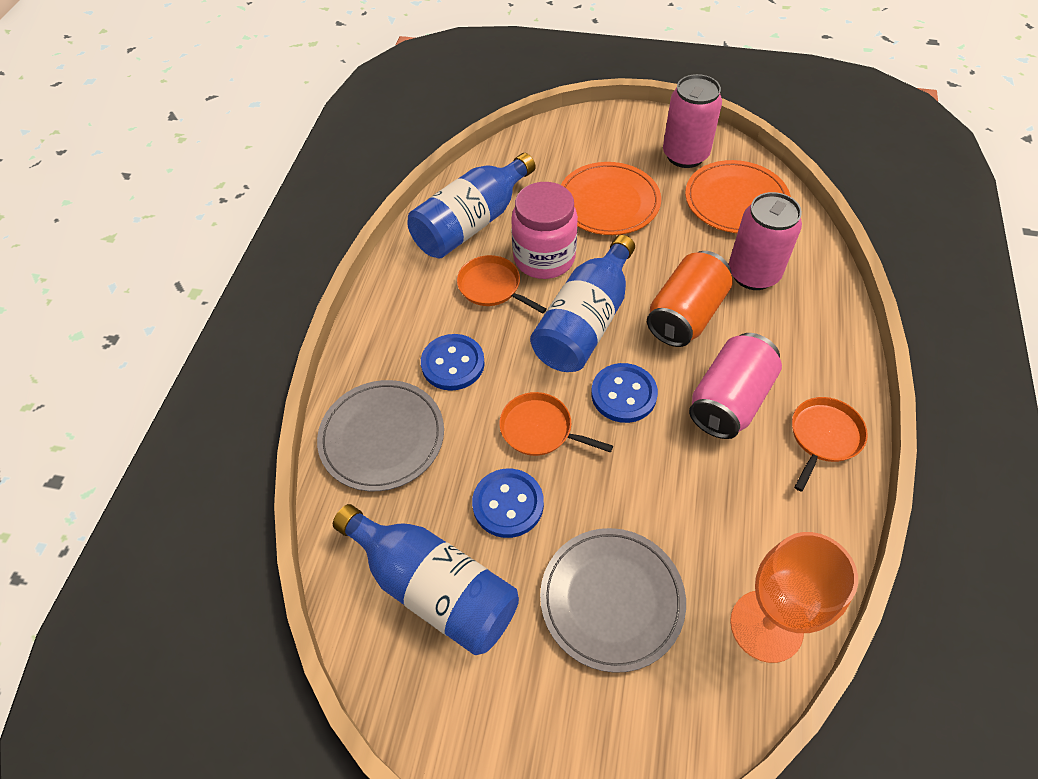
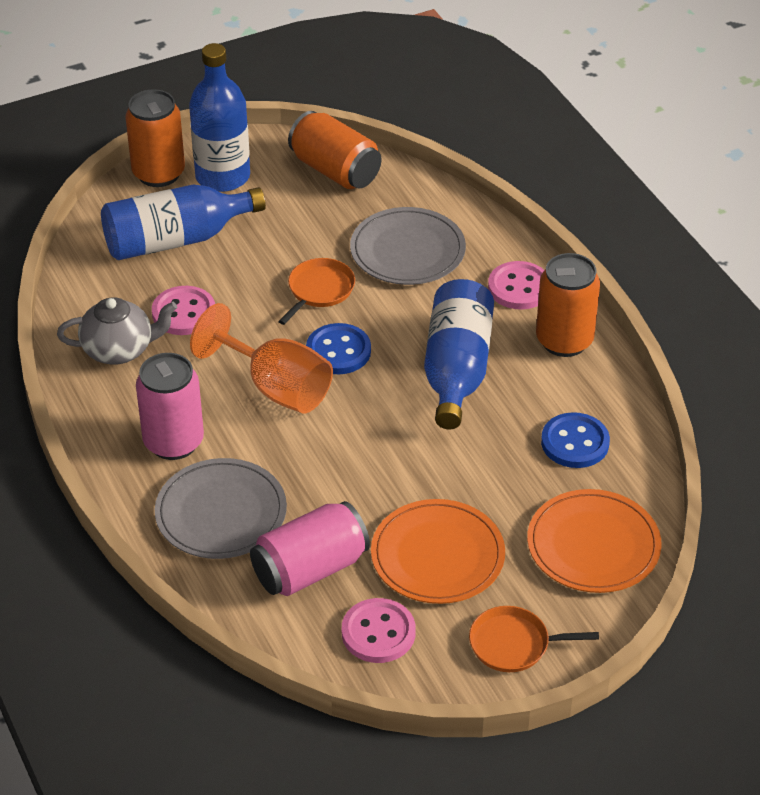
blue button: [421,334,485,391] [472,469,544,538] [591,363,658,423] = 3 -> [306,323,371,374] [541,412,610,468] = 2
grey teapot: none = 0 -> [57,297,177,365] = 1
orange can: [647,251,732,347] = 1 -> [126,89,185,187] [288,111,381,189] [536,253,600,357] = 3
orange pan: [457,255,547,314] [499,392,613,456] [792,397,868,492] = 3 -> [278,258,355,325] [469,606,599,672] = 2
pink button: none = 0 -> [152,286,215,335] [342,598,416,663] [488,261,544,309] = 3
pink can: [663,74,722,168] [689,333,782,439] [729,192,802,290] = 3 -> [136,353,204,460] [250,501,370,596] = 2
pink jar: [511,182,578,279] = 1 -> none = 0

